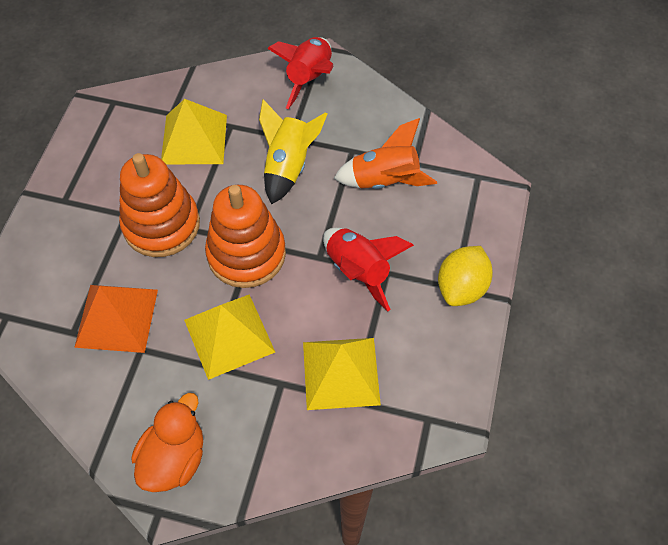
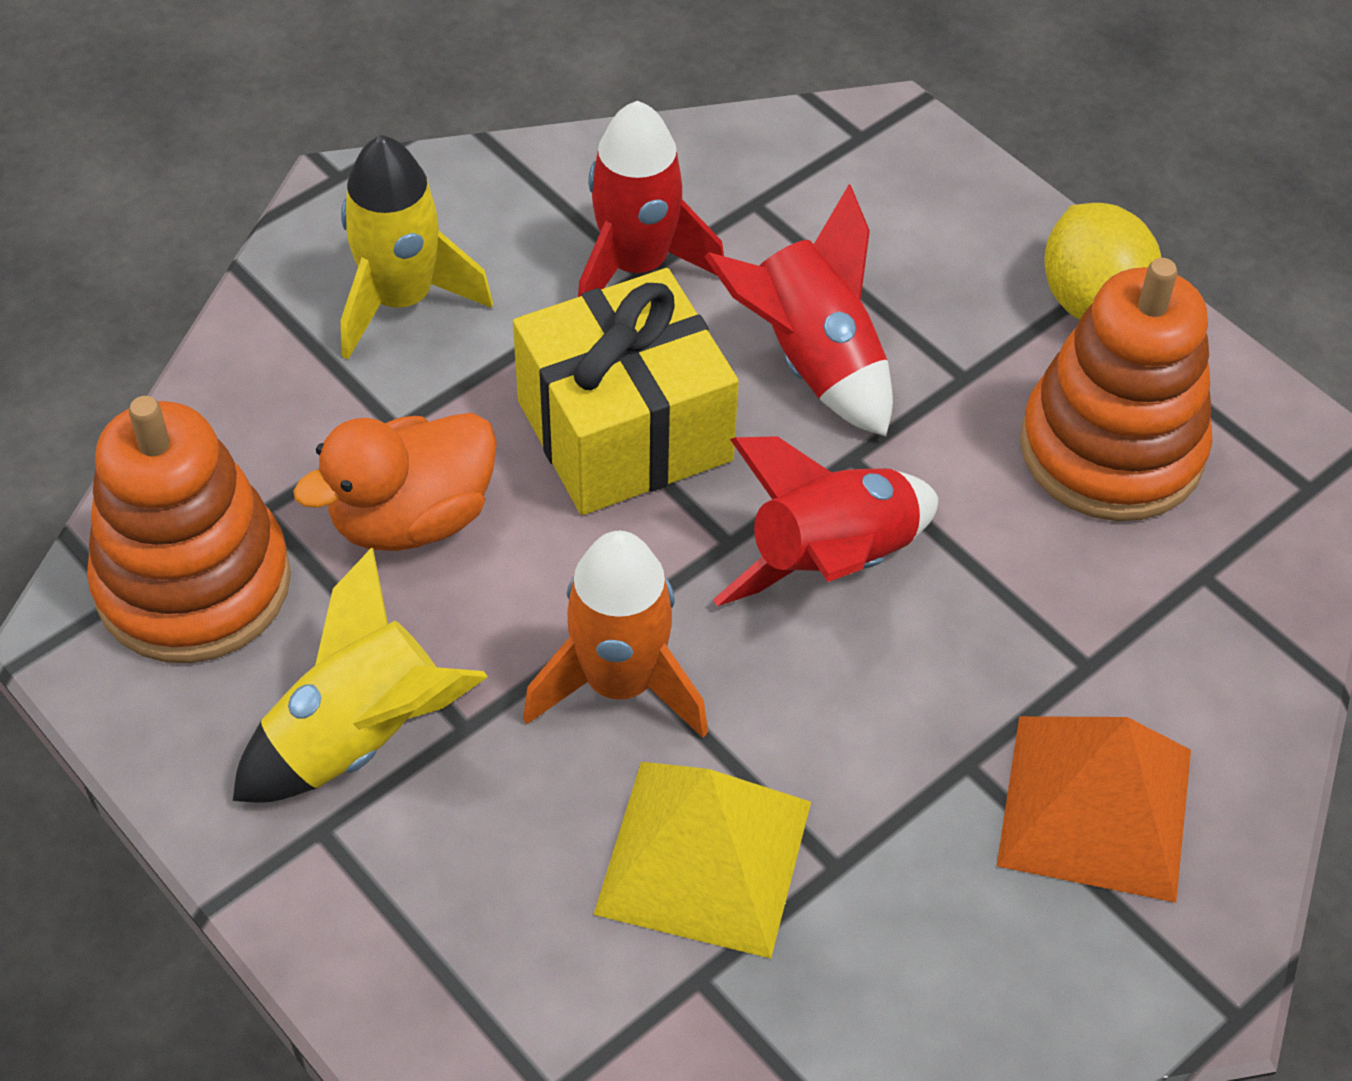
red rocket: [267,37,334,109] [323,228,414,311] = 2 -> [578,101,724,297] [704,185,893,437] [713,436,939,606] = 3
yellow gift: none = 0 -> [513,268,739,515] = 1
yellow pyramid: [161,99,227,164] [184,294,275,380] [303,338,381,410] = 3 -> [593,762,811,959] = 1
yellow rocket: [259,99,327,205] = 1 -> [233,548,488,803] [341,135,493,359] = 2

